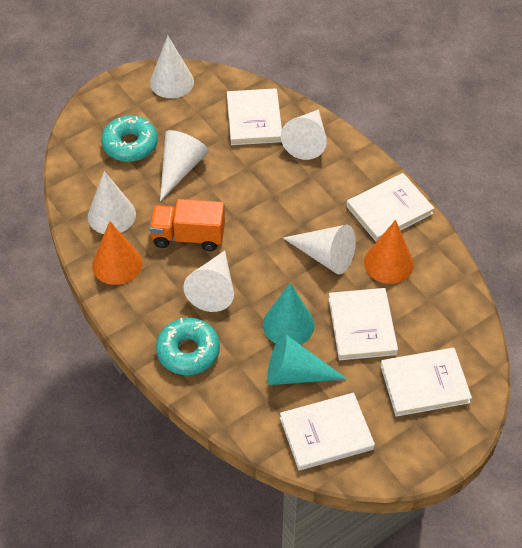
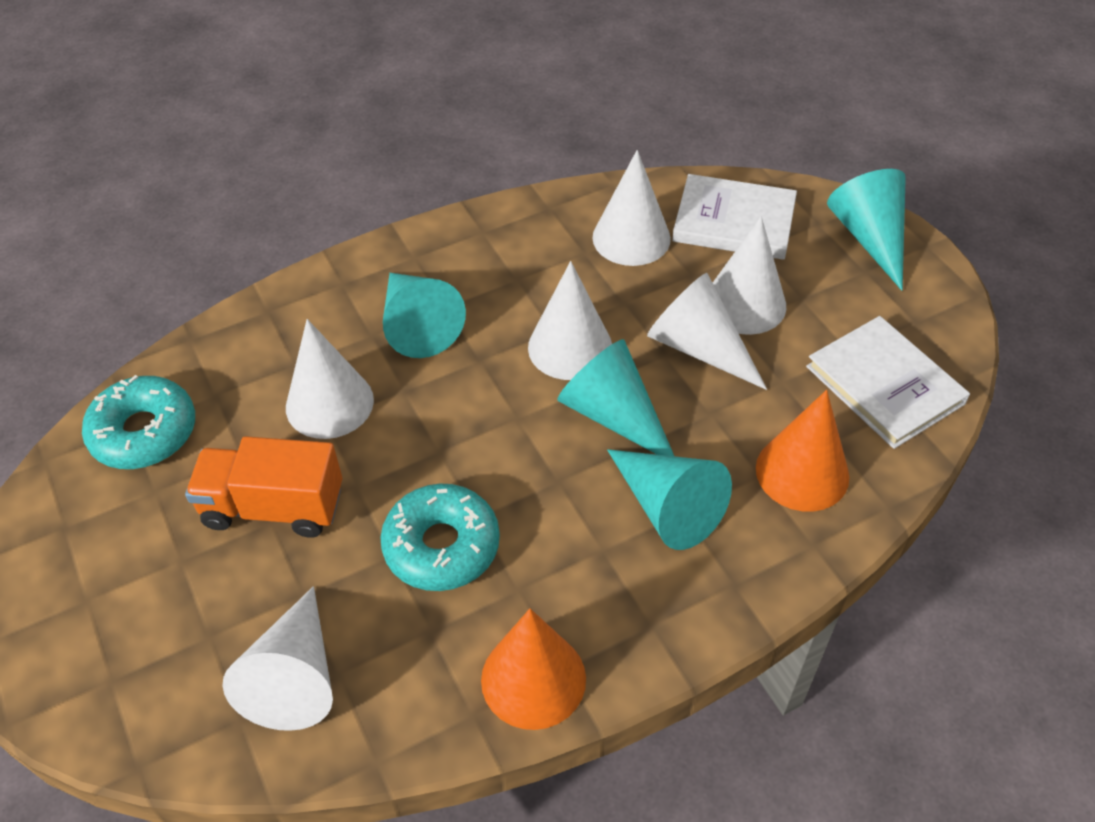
turquoise cone: [263,283,315,345] [267,333,347,385] = 2 -> [383,273,466,358] [557,339,674,456] [607,449,732,550] [827,169,906,291] = 4
white book: [227,88,282,145] [280,393,375,471] [328,288,398,360] [346,173,434,242] [380,348,472,417] = 5 -> [672,174,797,260] [806,316,970,449] = 2

